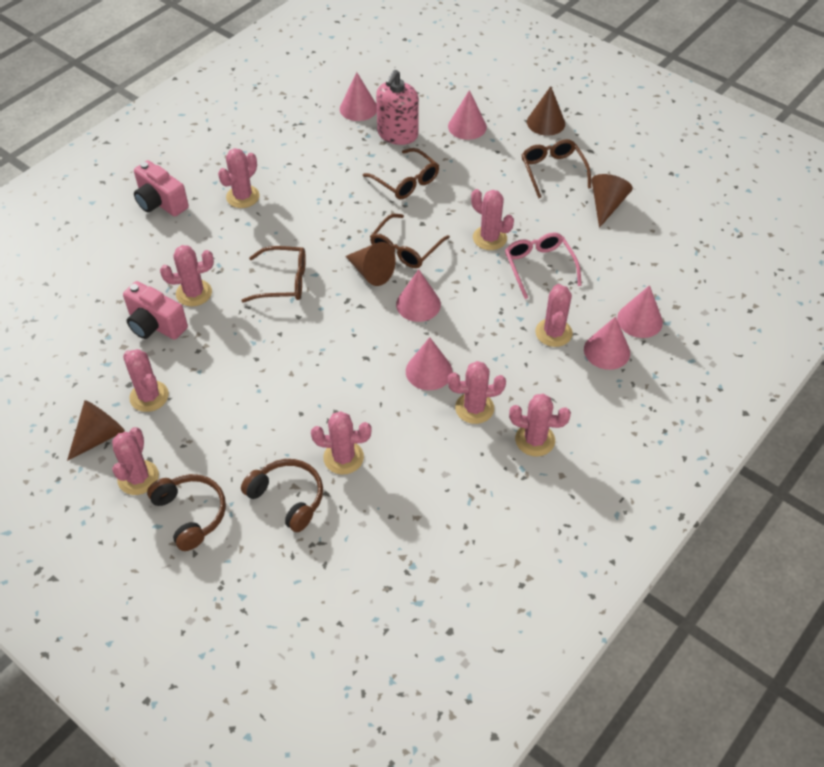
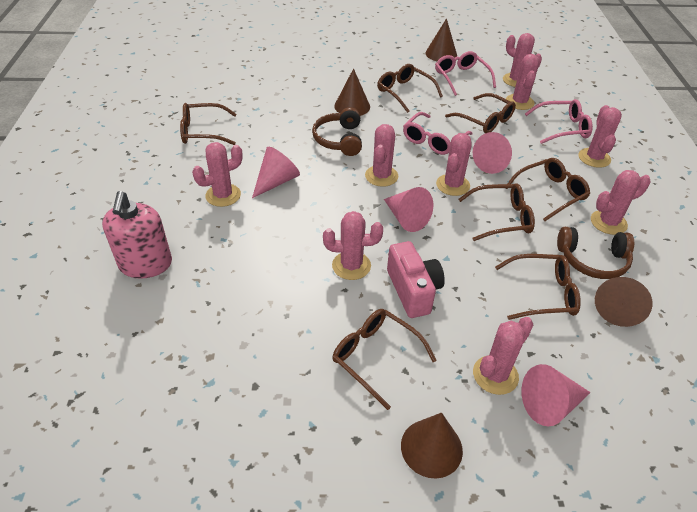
brown glasses: [241,246,306,303] [363,148,439,200] [370,214,450,268] [522,139,591,198] = 4 -> [180,103,237,145] [332,309,437,410] [377,64,443,113] [445,93,516,133] [458,183,535,241] [495,254,581,320] [506,158,590,221] = 7
pink camera: [123,281,188,340] [134,160,189,217] = 2 -> [387,241,445,318] = 1
pink cone: [340,72,377,121] [396,269,441,322] [406,337,453,390] [448,90,487,140] [584,317,630,370] [617,285,663,338] = 6 -> [252,147,300,198] [384,187,433,232] [473,132,512,174] [521,364,591,426] = 4
pink glasses: [505,232,582,299] = 1 -> [403,112,472,155] [435,51,496,96] [525,99,593,144] = 3

